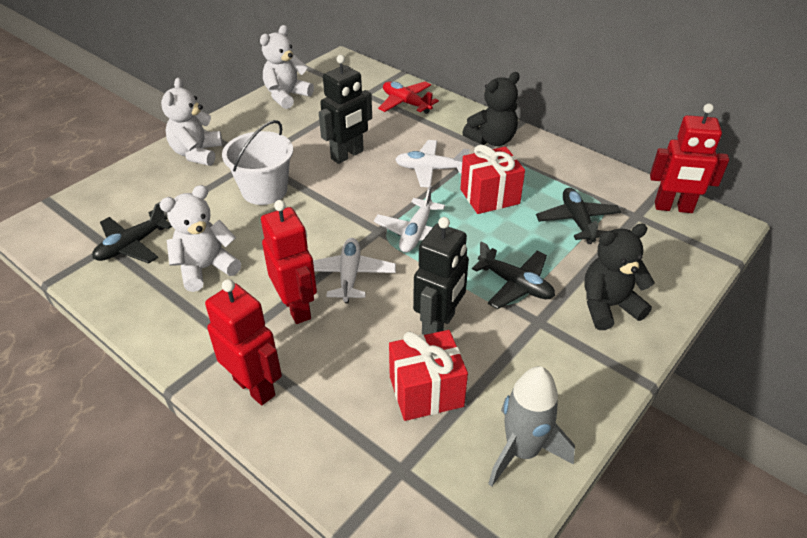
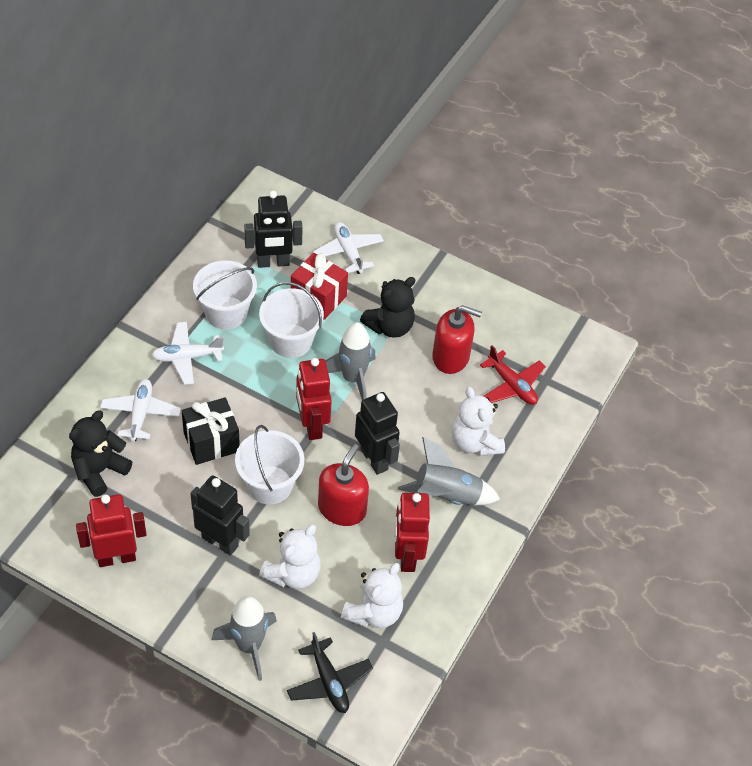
black gift: none = 0 -> [182,397,240,465] = 1
black plane: [92,202,172,264] [472,242,555,309] [536,188,621,244] = 3 -> [287,632,373,713] = 1
black robot: [319,55,372,164] [413,217,469,335] = 2 -> [190,475,250,556] [244,191,303,268] [355,392,400,475] = 3
grey rocket: [488,366,575,487] = 1 -> [212,596,277,681] [325,322,376,400] [398,437,501,505] = 3
red gift: [389,330,468,421] [460,145,525,214] = 2 -> [291,253,348,320] = 1
red soap dispenser: none = 0 -> [318,444,369,526] [432,305,482,374] = 2
white bucket: [222,120,293,205] = 1 -> [193,260,257,330] [235,425,304,505] [259,282,324,358] = 3

